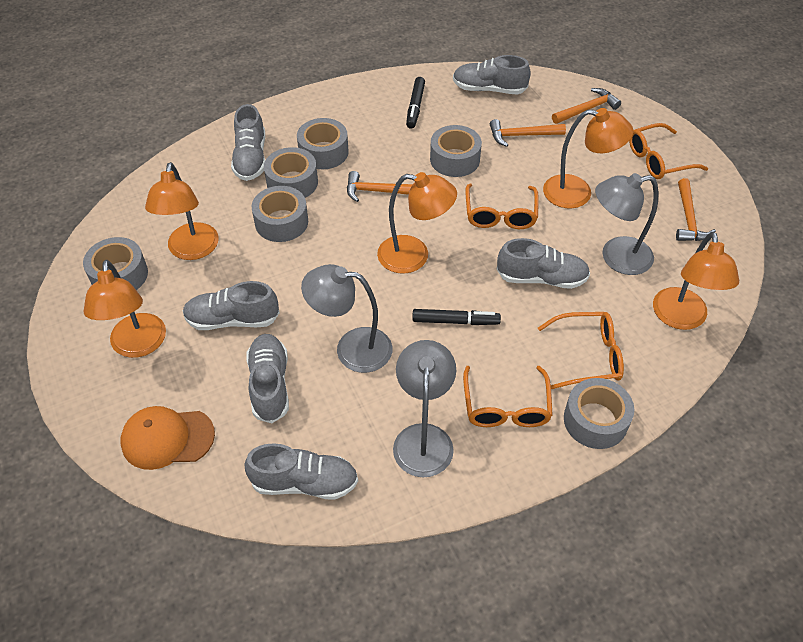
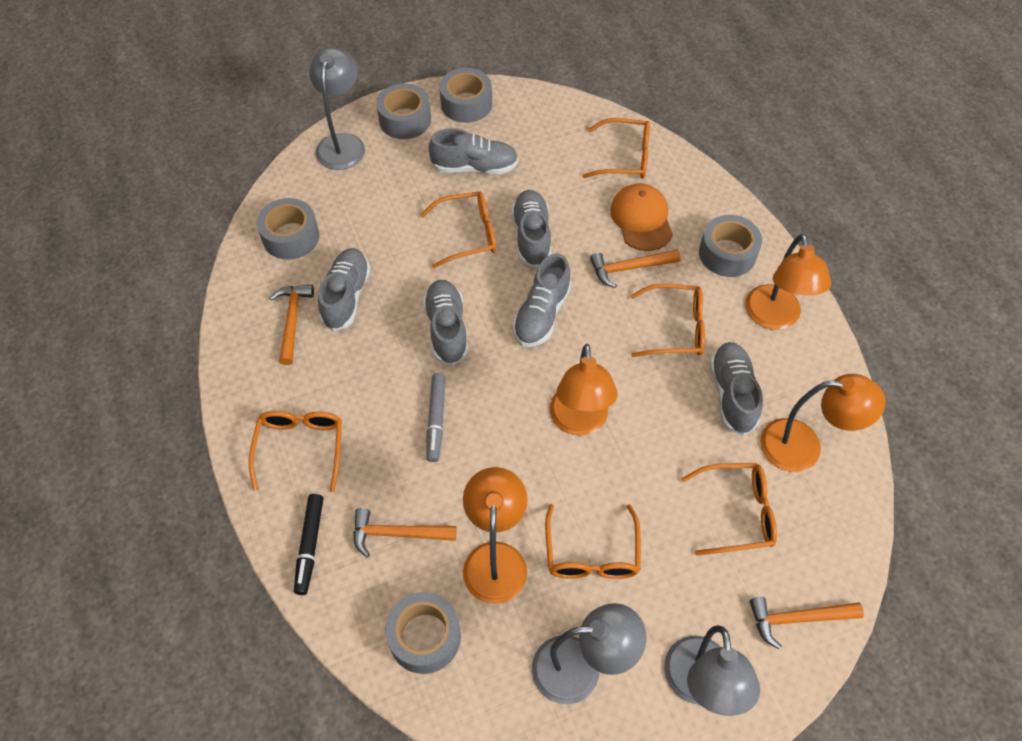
black marker: [406,77,425,129] [412,309,501,325] = 2 -> [294,494,323,595] = 1
grey marker: none = 0 -> [426,373,446,462] = 1
grey tape: [83,237,148,290] [252,186,308,242] [264,147,318,198] [297,118,349,169] [430,125,482,177] [564,378,634,449] = 6 -> [257,198,319,260] [376,83,431,139] [385,592,461,674] [439,68,492,123] [699,215,762,277] = 5
orange glasses: [463,366,553,427] [465,183,539,229] [538,312,624,389] [629,123,708,179] = 4 -> [249,411,342,492] [420,191,496,268] [545,504,641,579] [583,118,650,179] [630,283,705,357] [681,463,777,555] = 6
orange lamp: [83,260,166,358] [145,162,219,260] [377,172,457,274] [543,108,633,208] [653,232,739,330] = 5 -> [463,467,528,604] [550,344,617,436] [745,234,831,330] [760,374,886,472] = 4

